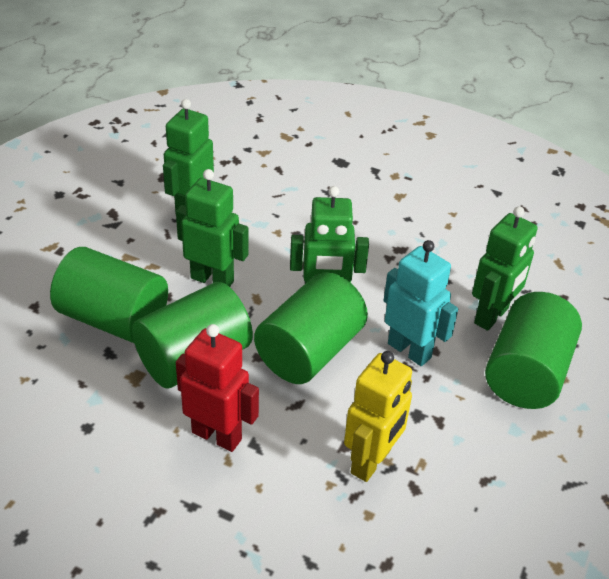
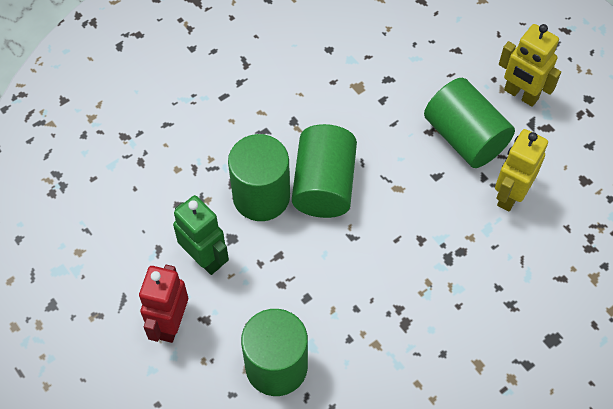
green robot: [163,99,214,213] [176,169,248,287] [290,186,369,283] [472,206,537,331] = 4 -> [173,195,229,275] = 1
turquoise robot: [383,240,458,366] = 1 -> none = 0
yellow robot: [344,351,412,482] = 1 -> [495,129,548,212] [499,24,561,107] = 2

